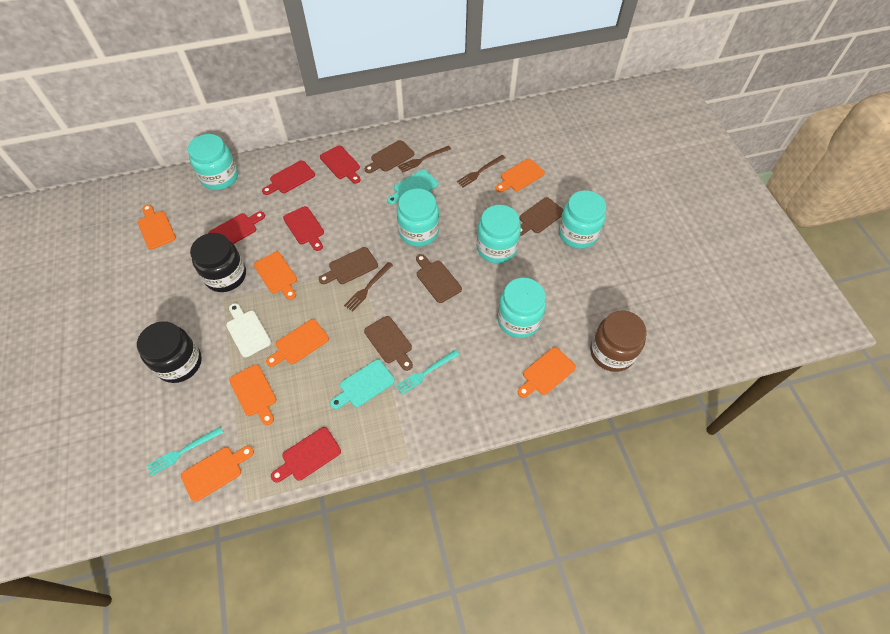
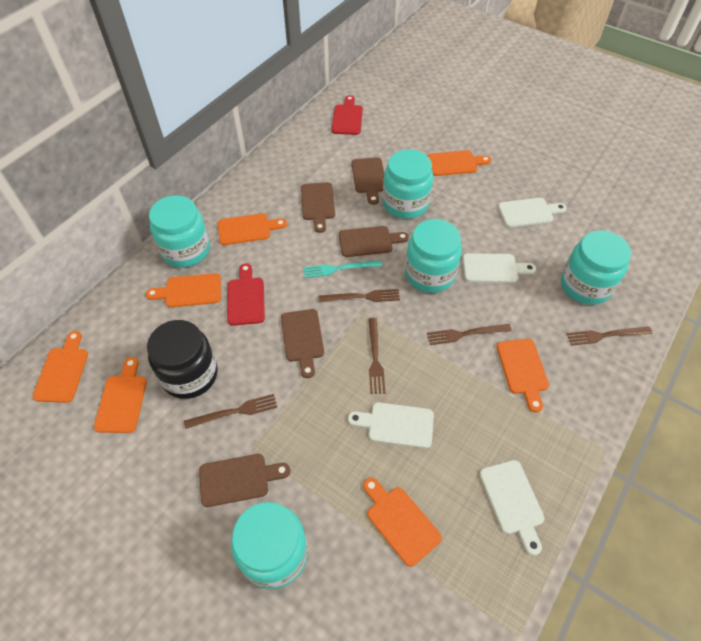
black jar: [137,321,202,383] [190,233,246,292] = 2 -> [147,320,218,399] = 1
brown fork: [344,262,393,312] [398,146,451,173] [457,155,505,187] = 3 -> [184,394,277,429] [319,289,400,302] [368,318,385,394] [427,324,512,345] [567,327,652,346] = 5
brown jar: [590,311,647,372] = 1 -> none = 0
red cutting board: [208,211,265,244] [262,160,315,195] [271,427,341,483] [283,206,324,251] [320,146,360,184] = 5 -> [227,263,265,326] [332,95,363,135] = 2
turquoise cutting board: [330,359,395,409] [387,169,438,205] = 2 -> none = 0
turquoise fork: [147,427,223,476] [396,349,460,395] = 2 -> [304,260,382,278] = 1
white cutting board: [226,303,271,357] = 1 -> [348,402,434,448] [463,253,536,283] [479,460,545,555] [498,198,567,227] = 4

